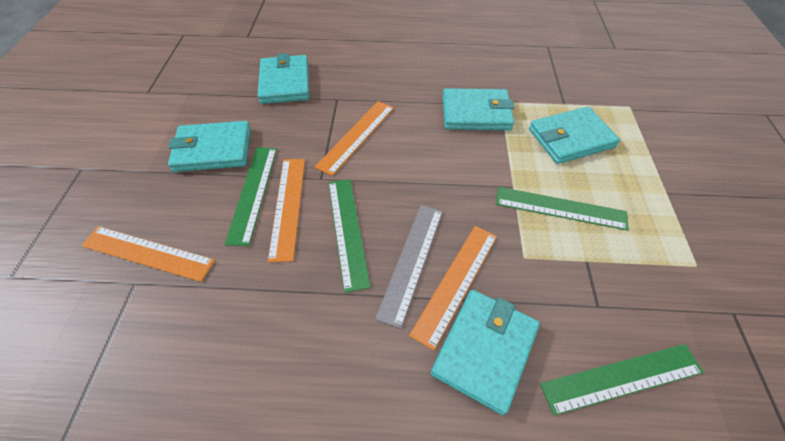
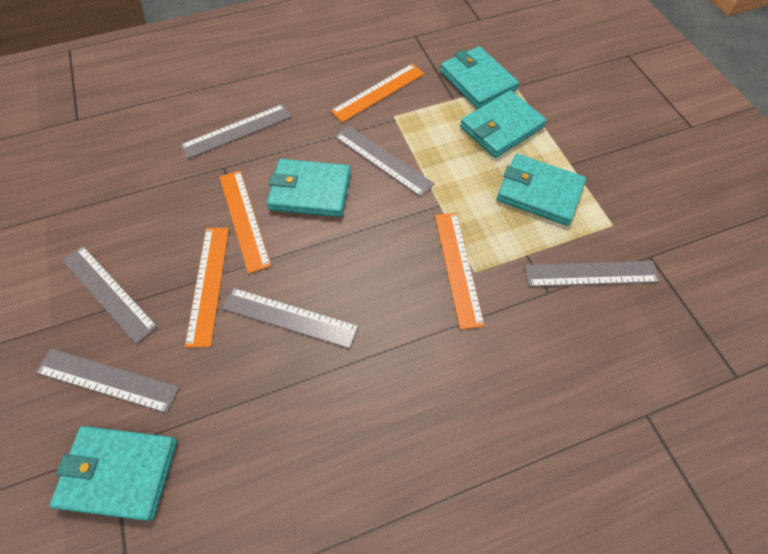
green ruler: [225,148,277,246] [329,179,371,293] [496,187,629,231] [540,344,704,415] = 4 -> none = 0
grey ruler: [375,205,443,329] = 1 -> [35,349,179,413] [62,246,158,344] [180,104,291,159] [222,288,358,349] [335,125,434,197] [525,261,660,287] = 6

